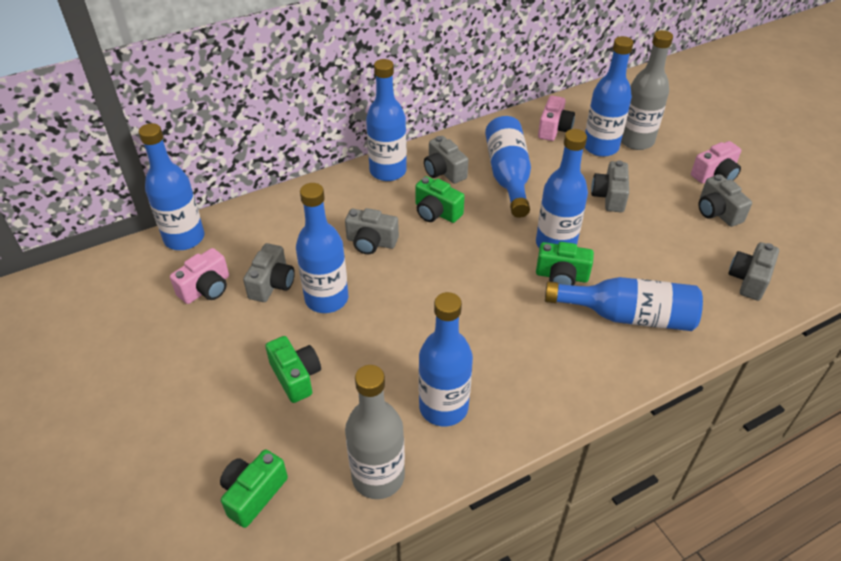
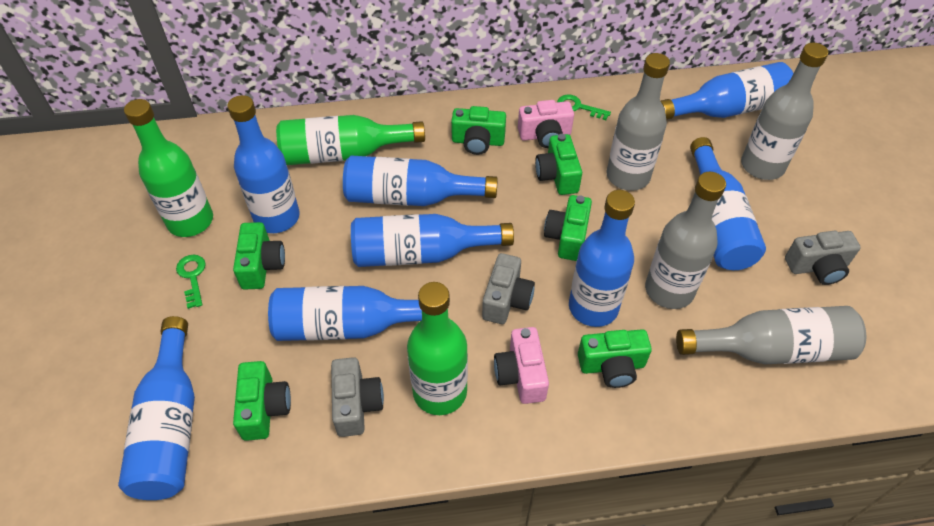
green bottle: none = 0 -> [124,99,213,237] [276,115,425,165] [407,282,468,415] = 3
green camera: [220,449,288,528] [265,336,321,403] [415,176,465,223] [536,242,594,285] = 4 -> [233,222,285,290] [233,361,291,441] [451,106,506,155] [535,134,582,195] [544,195,592,261] [578,329,652,388] = 6
green key: none = 0 -> [176,255,206,309] [557,95,611,120] = 2
grey bottle: [345,365,405,499] [621,30,673,150] = 2 -> [606,53,670,191] [645,172,726,309] [676,306,866,365] [741,43,828,180] = 4
grey camera: [243,243,295,302] [345,208,399,254] [424,136,468,184] [591,160,629,212] [699,174,752,227] [729,242,779,301] = 6 -> [331,357,384,437] [482,253,535,324] [785,231,861,285] = 3
pink camera: [170,248,229,304] [538,95,575,141] [691,141,741,184] = 3 -> [494,327,549,404] [518,100,574,148] = 2

